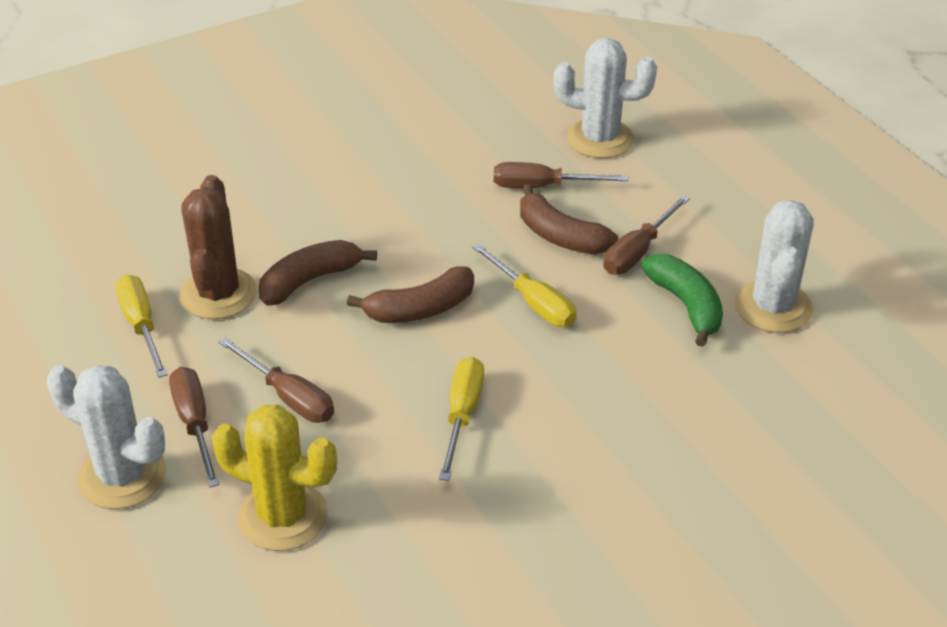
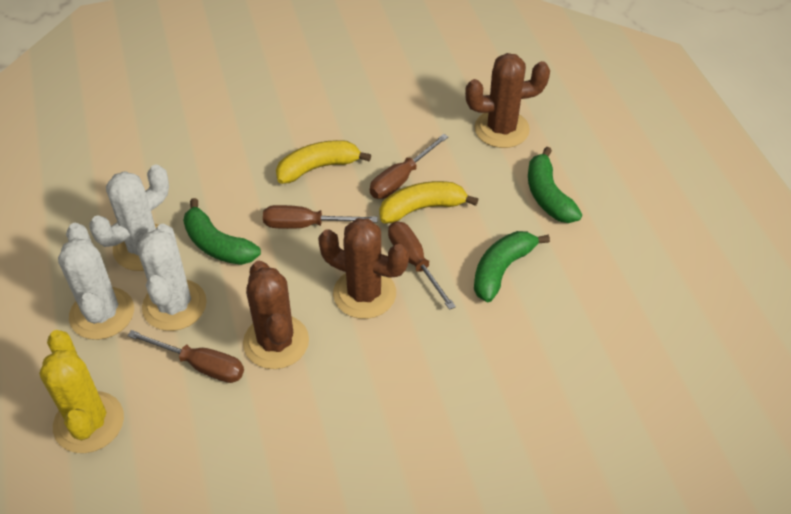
brown banana: [259,240,377,306] [347,266,474,323] [520,184,618,254] = 3 -> none = 0
brown cactus: [180,175,257,319] = 1 -> [243,261,309,369] [318,218,409,319] [465,53,550,148] = 3
green banana: [641,254,723,347] = 1 -> [183,198,261,265] [474,231,550,302] [528,147,582,223] = 3
yellow banana: none = 0 -> [276,140,371,184] [379,181,478,224] = 2
yellow screwdriver: [115,275,168,378] [439,357,484,481] [472,243,577,327] = 3 -> none = 0

